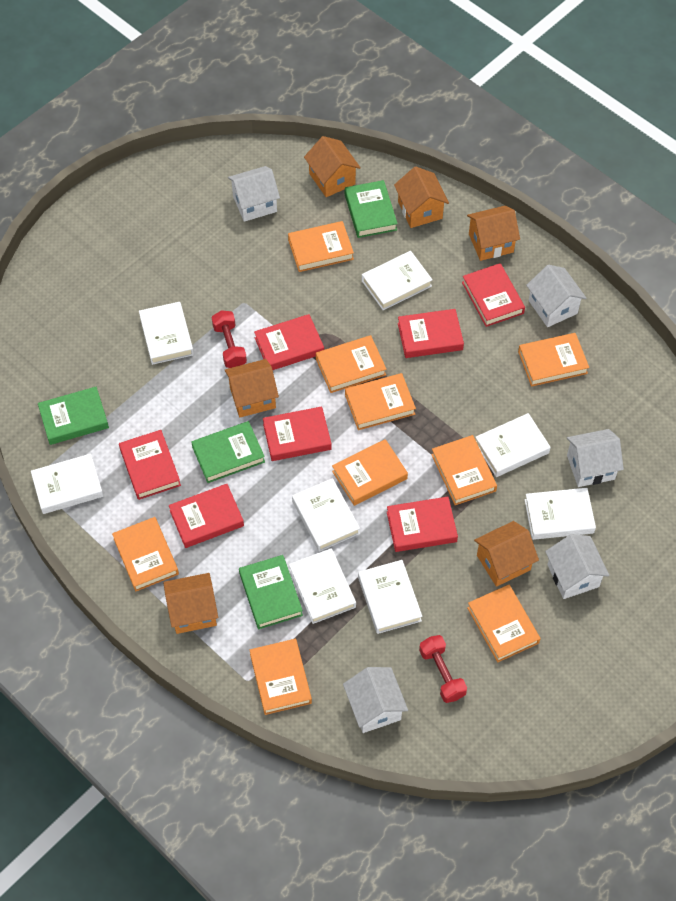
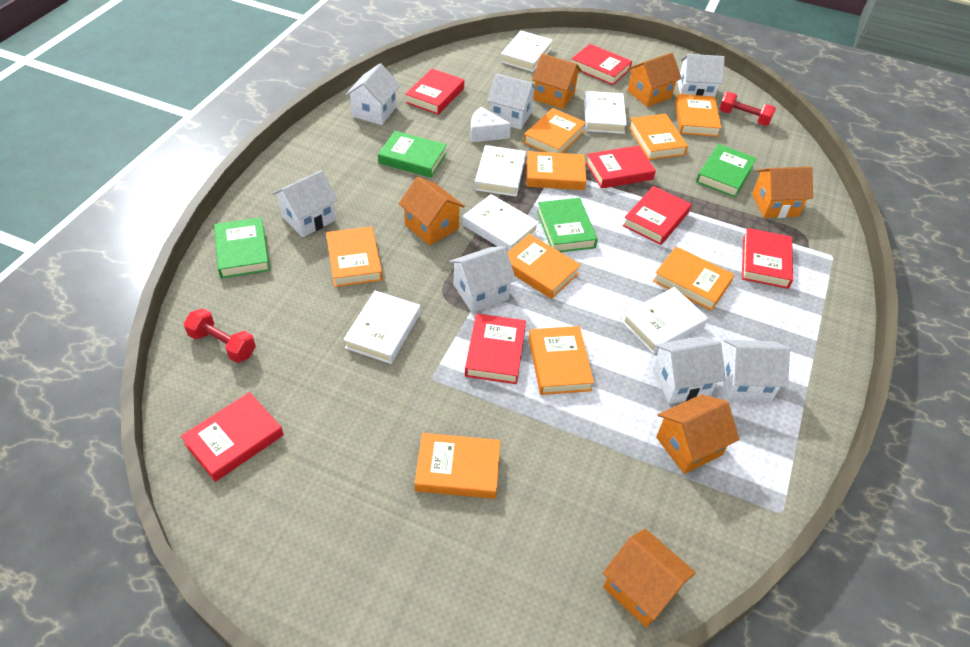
white book: [31,454,103,514] [139,302,194,365] [289,548,356,624] [292,478,360,552] [358,560,422,634] [362,251,433,310] [475,413,551,477] [524,488,596,540] = 8 -> [343,291,420,364] [463,194,539,252] [474,145,526,197] [500,31,553,72] [584,91,627,134] [622,287,708,355] = 6
white cheese: none = 0 -> [470,107,511,142] = 1
white house: [228,166,280,222] [343,667,408,733] [526,265,587,327] [545,534,609,599] [567,429,624,487] = 5 -> [272,170,338,237] [345,63,401,125] [449,246,516,312] [487,73,538,129] [652,336,726,404] [678,54,725,97] [722,340,790,402] = 7

